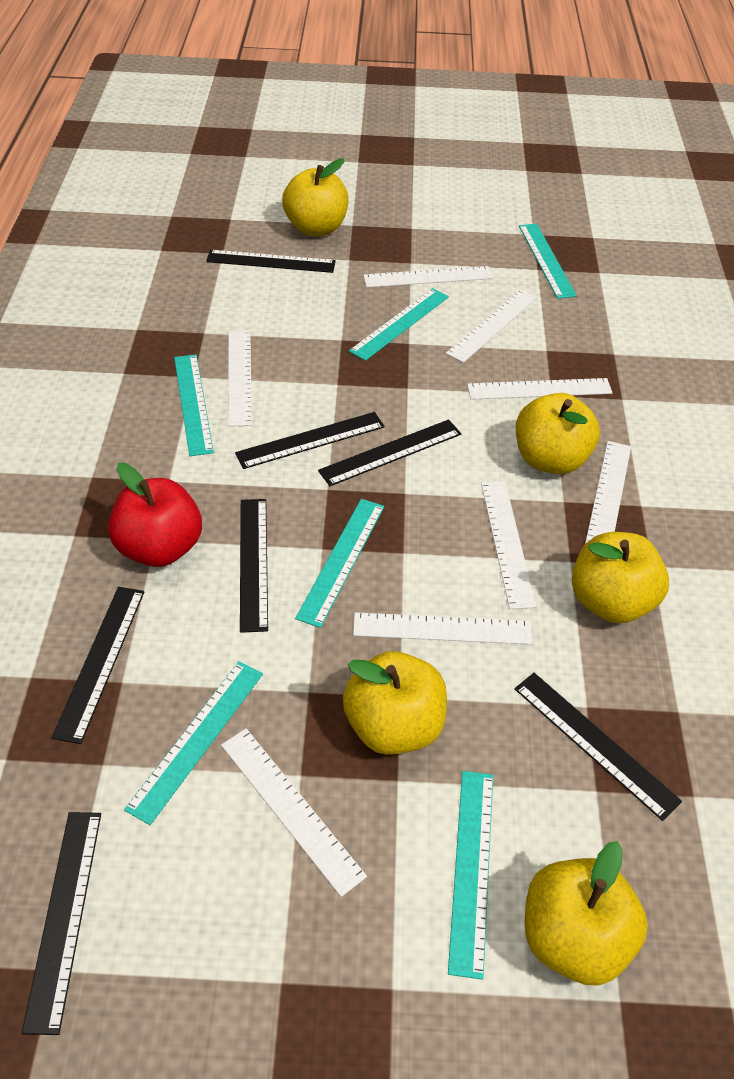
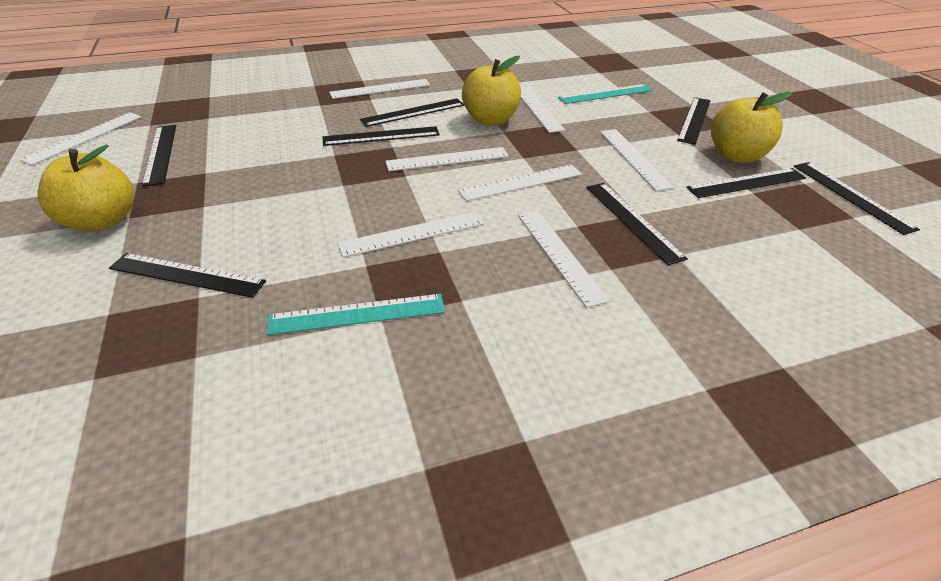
black ruler: [22,812,101,1035] [52,587,144,744] [206,250,336,273] [235,412,385,469] [240,499,268,633] [318,419,461,486] [515,673,682,821] = 7 -> [109,253,266,298] [142,125,176,187] [323,126,440,146] [360,98,464,127] [586,183,688,265] [677,97,711,145] [686,168,806,198] [794,162,920,235] = 8
red apple: [108,463,202,567] = 1 -> none = 0
turquoise ruler: [124,661,263,825] [174,355,214,456] [295,499,384,628] [349,288,449,361] [448,771,493,980] [519,224,577,299] = 6 -> [267,294,445,335] [558,84,653,104] = 2
yellow apple: [282,158,348,236] [343,651,447,755] [516,393,600,474] [525,841,648,986] [572,532,669,623] = 5 -> [38,145,134,232] [462,56,521,126] [711,92,792,163] = 3

